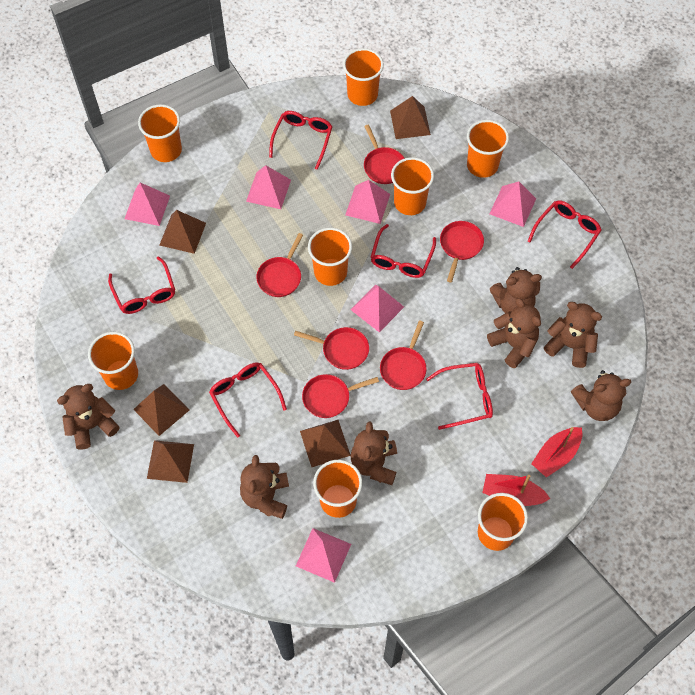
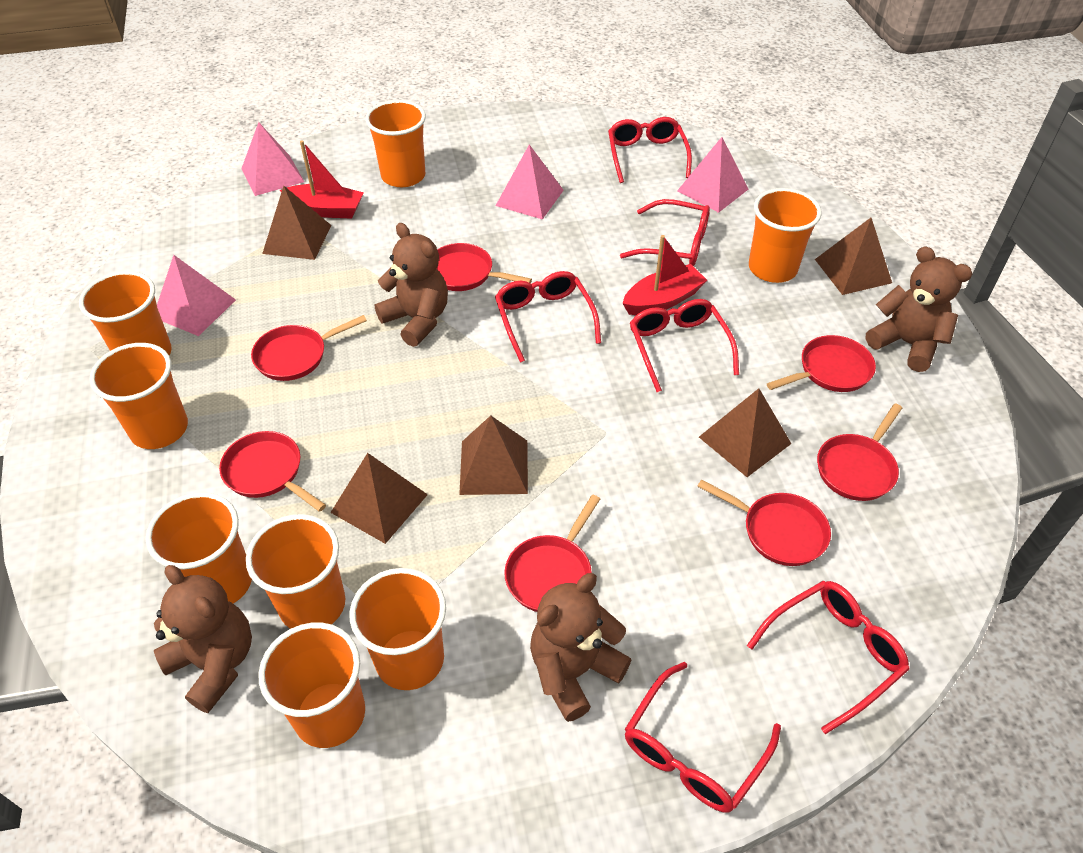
brown teddy bear: [57,384,120,450] [240,455,289,519] [350,421,397,485] [487,298,541,368] [489,267,542,313] [544,302,602,368] [571,370,631,421] = 7 -> [154,565,252,713] [375,223,448,347] [530,573,631,722] [866,247,972,372] = 4
pink pyramid: [124,183,170,226] [246,165,291,209] [296,528,351,583] [345,180,390,224] [351,285,404,332] [489,181,536,227] = 6 -> [157,255,236,336] [241,122,304,196] [496,145,564,219] [677,137,748,213] = 4
red pan: [256,233,303,297] [294,327,369,370] [302,374,379,418] [364,125,405,184] [380,321,427,390] [440,221,484,283] = 6 -> [219,431,326,512] [251,315,367,381] [437,243,532,291] [504,494,600,612] [697,479,831,566] [767,335,876,392] [817,403,902,501] = 7

